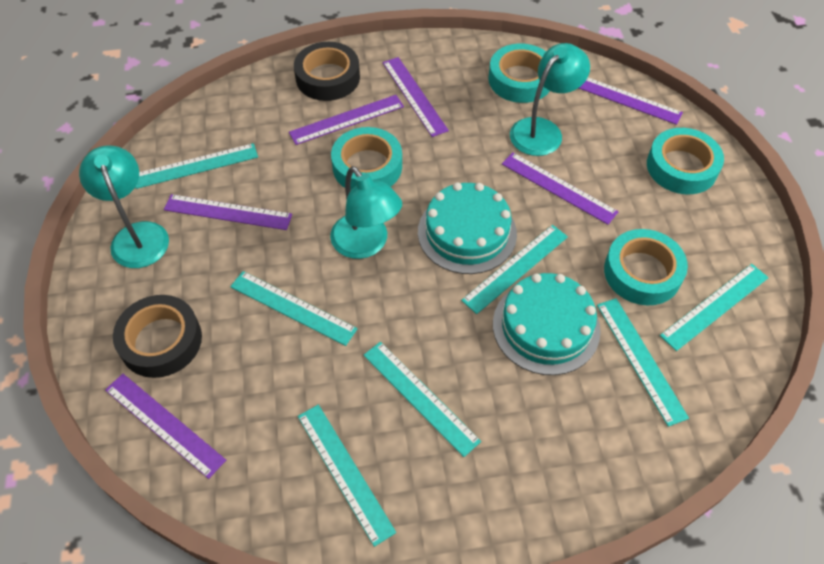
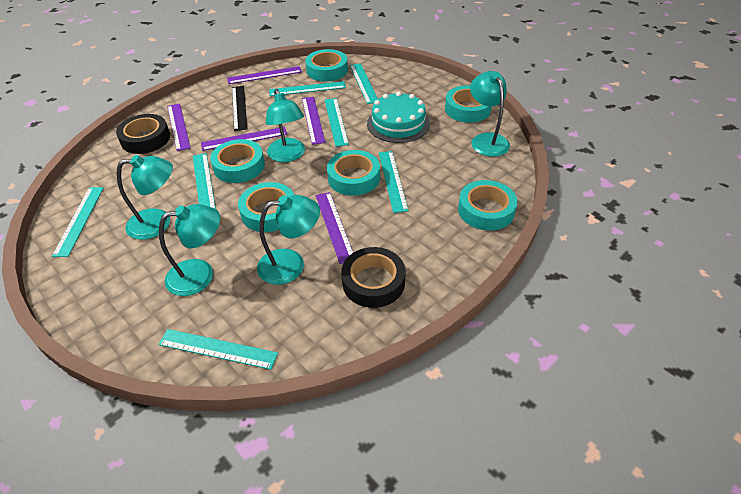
black ruler: none = 0 -> [232,86,247,131] = 1
purple ruler: [105,374,226,479] [164,194,292,230] [289,95,404,145] [383,57,449,137] [502,152,619,225] [579,78,683,125] = 6 -> [167,103,191,151] [201,127,287,151] [227,66,302,84] [302,97,325,145] [316,192,353,264] = 5
turquoise cake: [418,182,517,274] [493,273,601,375] = 2 -> [367,92,430,143] = 1
turquoise lamp: [79,146,169,268] [330,166,402,259] [510,43,590,156] = 3 -> [117,155,173,240] [159,204,220,296] [257,195,320,285] [266,89,305,162] [470,71,510,157] = 5
turquoise tape: [331,127,402,190] [489,44,550,103] [604,229,688,305] [647,128,724,194] = 4 -> [210,139,265,183] [238,182,294,232] [305,49,348,81] [327,150,380,196] [445,85,492,123] [458,180,517,231] = 6

